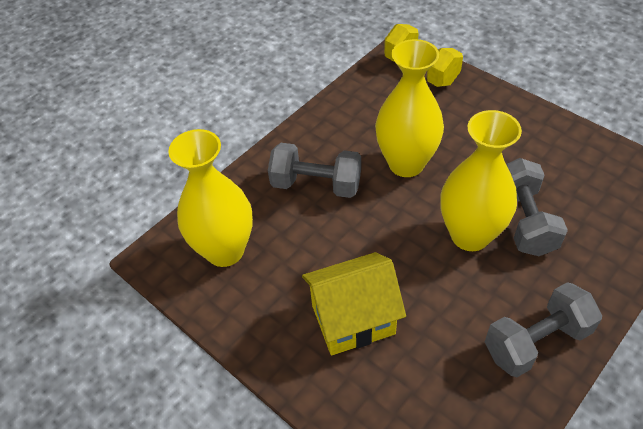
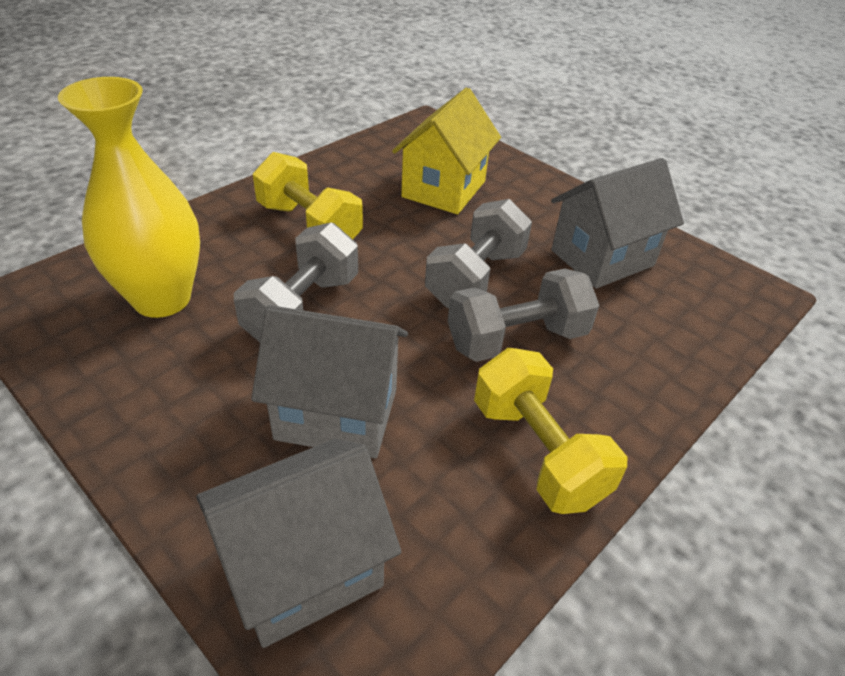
grey house: none = 0 -> [196,439,401,648] [251,305,408,458] [551,158,684,289] = 3
yellow dumbbell: [384,24,463,87] = 1 -> [253,152,363,239] [474,348,628,514] = 2
yellow vase: [168,129,253,267] [375,39,444,177] [441,110,522,251] = 3 -> [58,77,200,318] = 1

